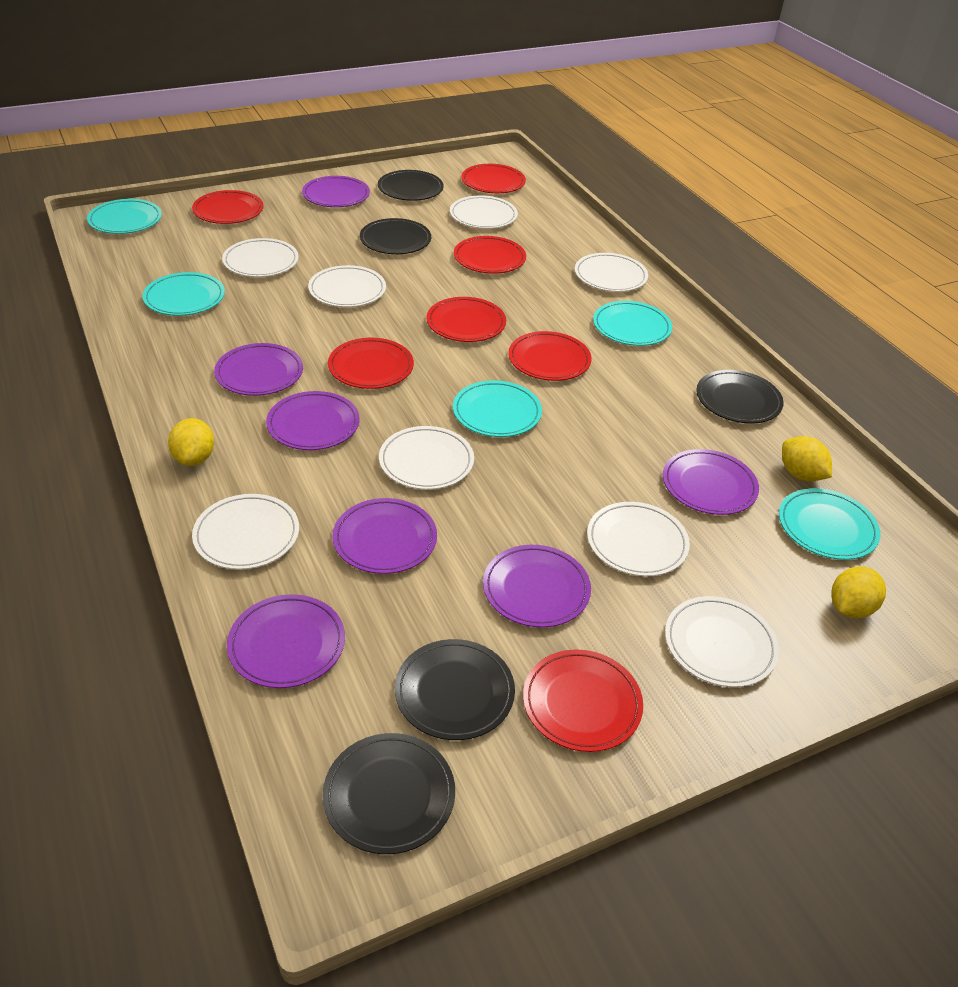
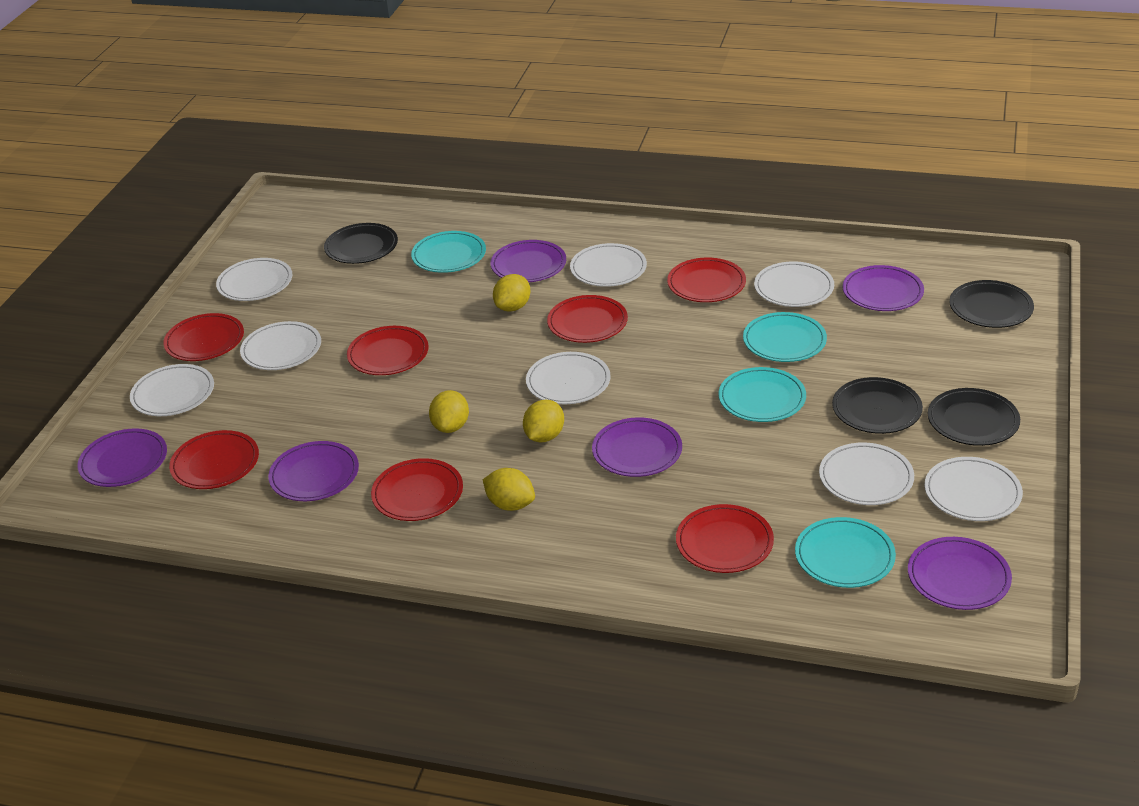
black plate: [323,733,455,854] [360,218,431,254] [378,170,444,201] [395,639,515,740] [696,370,784,424] = 5 -> [324,223,398,264] [832,377,923,434] [928,388,1020,446] [949,280,1034,328] = 4
purple plate: [214,343,303,396] [227,594,345,688] [266,391,359,450] [302,176,370,207] [333,498,437,574] [483,545,591,627] [663,449,759,515] = 7 -> [77,428,167,487] [268,441,359,501] [491,240,566,282] [592,417,682,477] [843,265,924,311] [908,537,1012,610] = 6
turquoise plate: [87,199,162,234] [143,272,225,316] [453,380,542,437] [593,301,672,346] [779,488,880,560] = 5 -> [411,231,486,273] [718,367,806,422] [743,312,827,362] [795,517,896,588] = 4
yellow lemon: [168,418,214,466] [782,436,832,481] [831,566,886,618] = 3 -> [429,390,469,433] [483,468,535,511] [493,274,531,312] [523,400,564,442] = 4

